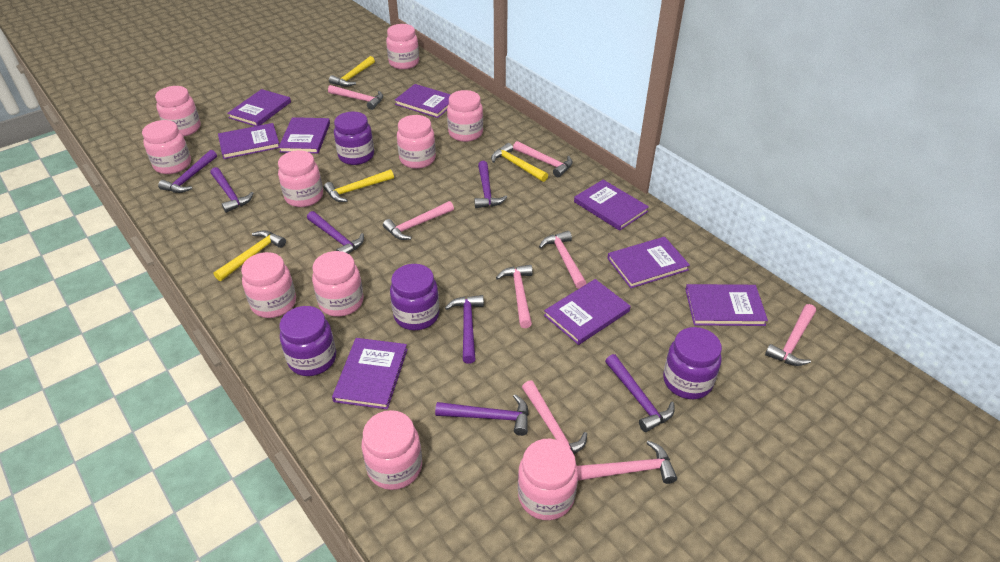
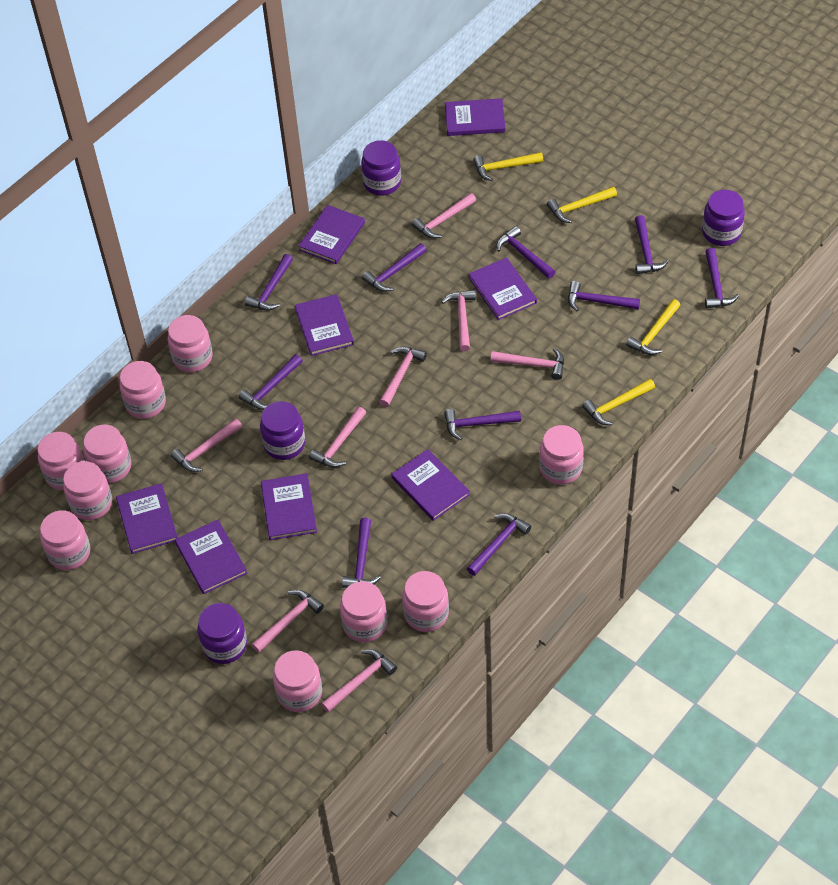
purple book: [218,123,279,159] [227,89,291,126] [278,117,330,154] [332,338,408,409] [395,84,451,118] [544,279,630,345] [574,180,649,231] [607,237,690,288] [685,284,768,326] = 9 -> [116,483,178,554] [175,520,247,594] [261,473,317,540] [295,294,354,356] [298,205,365,264] [391,449,470,521] [445,98,505,136] [469,257,537,320] = 8
purple hammer: [158,150,217,193] [210,167,254,213] [307,211,364,254] [435,394,529,436] [445,295,484,364] [474,161,507,208] [605,354,675,432] = 7 -> [239,354,303,410] [245,254,293,311] [342,518,381,588] [362,243,427,292] [444,409,521,440] [467,513,531,576] [497,226,555,279] [568,281,640,311] [635,215,669,274] [705,248,739,308] = 10

